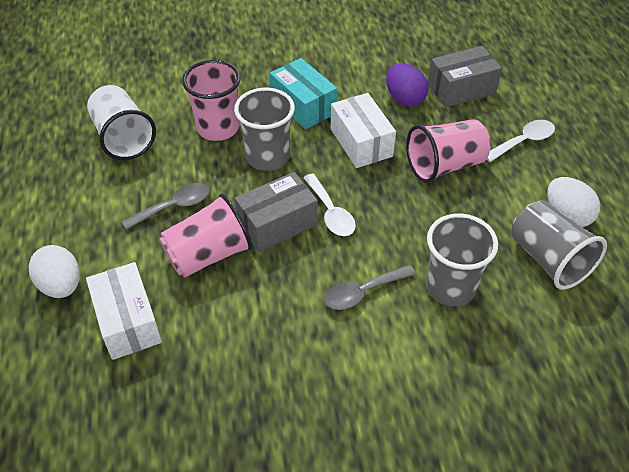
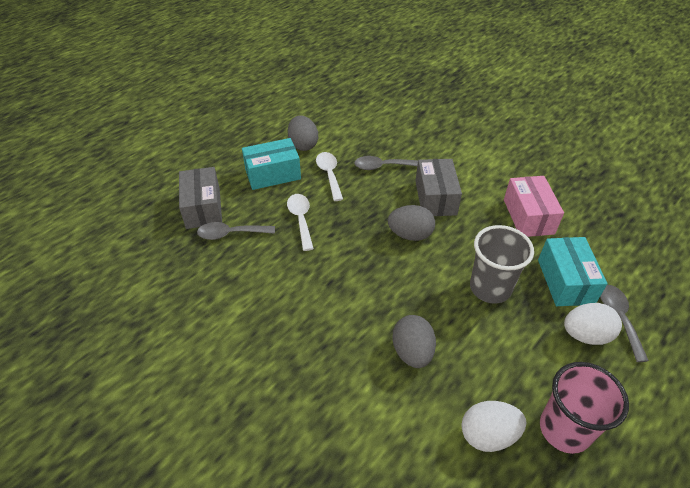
grey cup: [234,88,295,171] [426,214,498,306] [511,200,607,290] = 3 -> [470,225,534,304] = 1
grey egg: none = 0 -> [288,115,318,151] [388,205,435,241] [392,315,436,368] = 3
grey spoon: [122,183,210,230] [324,265,416,310] = 2 -> [197,222,275,240] [354,156,418,170] [600,285,649,362] = 3
pink box: none = 0 -> [504,176,564,237] = 1
pink cup: [159,193,253,277] [182,60,241,141] [406,119,491,183] = 3 -> [540,362,629,454] = 1
purple egg: [386,63,429,107] = 1 -> none = 0
turquoise box: [270,58,337,129] = 1 -> [242,138,301,190] [538,237,608,306] = 2
white box: [86,262,162,360] [331,93,396,168] = 2 -> none = 0
white cup: [87,85,156,160] = 1 -> none = 0

